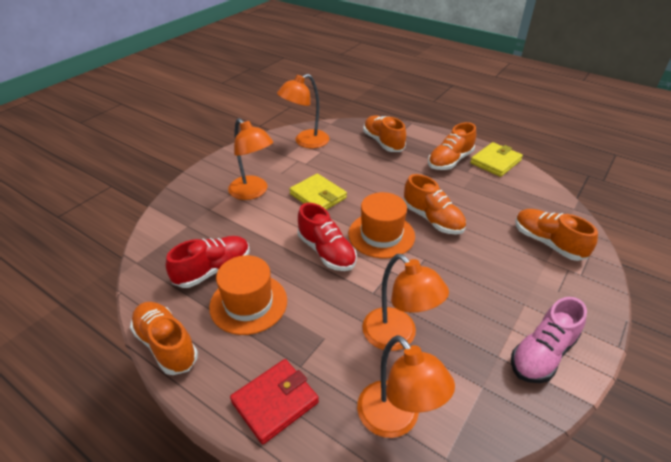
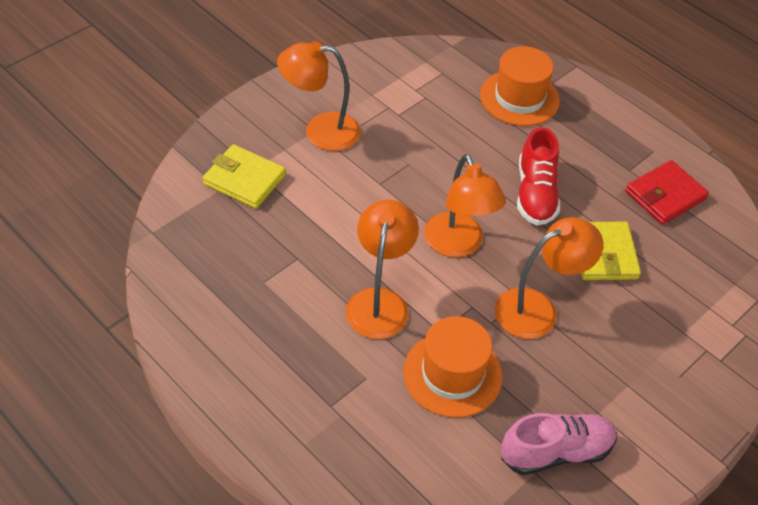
orange shoe: [130,302,198,375] [363,115,406,152] [403,174,466,235] [428,122,476,170] [515,209,598,261] = 5 -> none = 0
red shoe: [166,236,250,288] [298,203,357,271] = 2 -> [517,127,560,226] = 1

